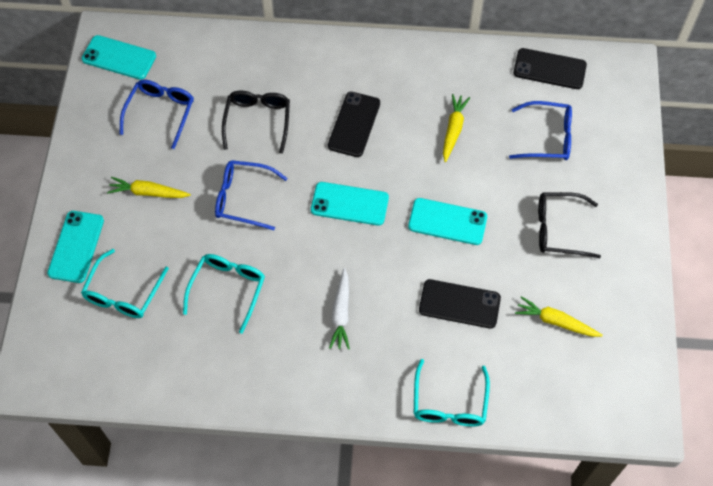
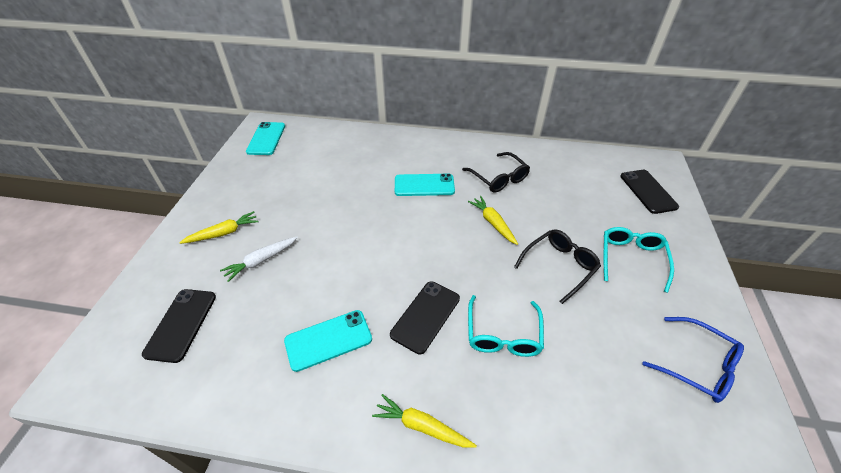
blue glasses: [119,80,194,149] [215,160,288,230] [509,101,572,160] = 3 -> [643,317,744,403] = 1
turquoise glasses: [81,249,169,318] [183,254,265,334] [414,359,490,427] = 3 -> [468,295,544,357] [604,227,674,293] = 2
turquoise phone: [47,211,104,283] [82,35,156,80] [311,182,389,226] [408,198,487,245] = 4 -> [246,122,285,155] [284,310,372,372] [395,173,455,196] = 3

